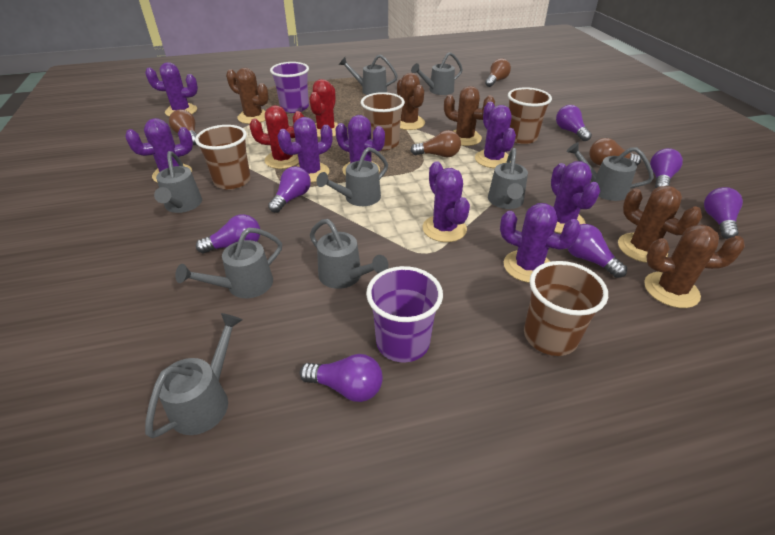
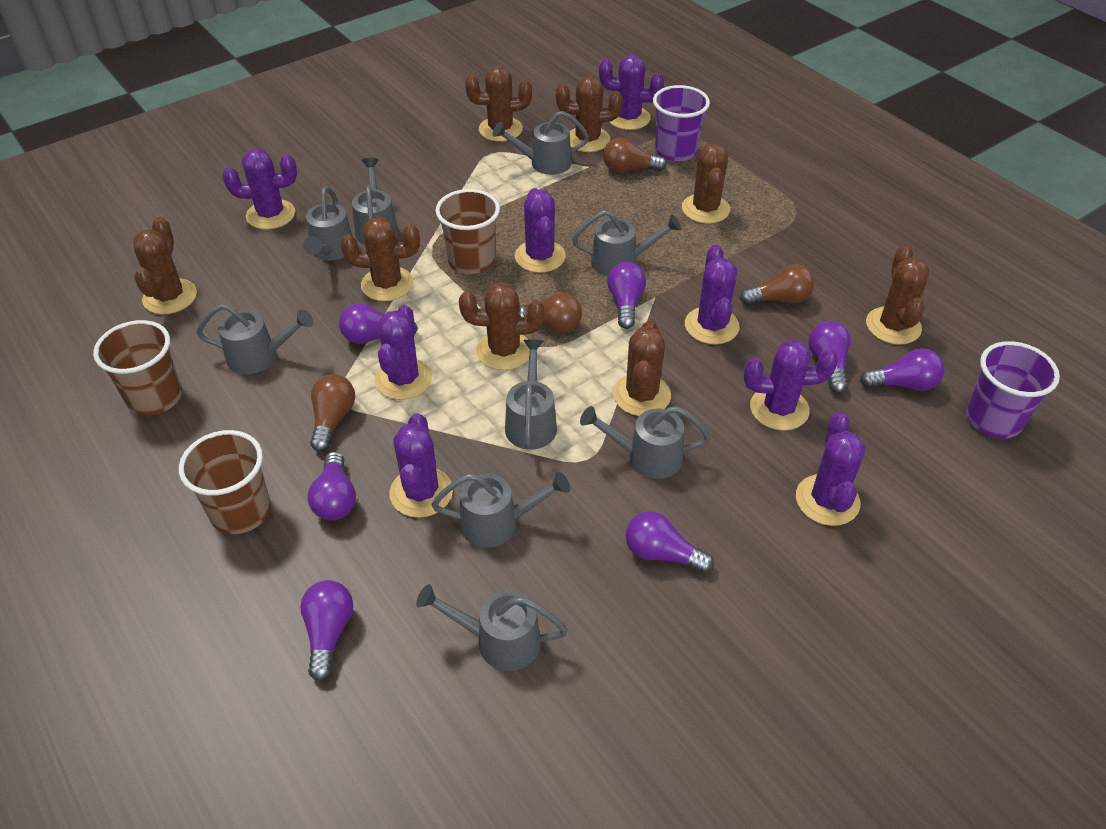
brown cactus: [226,68,268,124] [397,73,425,130] [444,86,495,146] [618,186,702,263] [644,225,745,308] = 5 -> [133,217,197,314] [340,217,420,301] [459,282,544,370] [465,66,532,142] [556,76,623,152] [613,320,671,416] [682,143,730,224] [866,245,929,345] = 8
brown cup: [195,125,251,190] [361,92,405,150] [508,87,552,144] [524,261,608,356] = 4 -> [93,320,182,416] [179,430,271,534] [436,189,500,274] = 3
red cactus: [249,105,304,169] [309,79,338,138] = 2 -> none = 0

